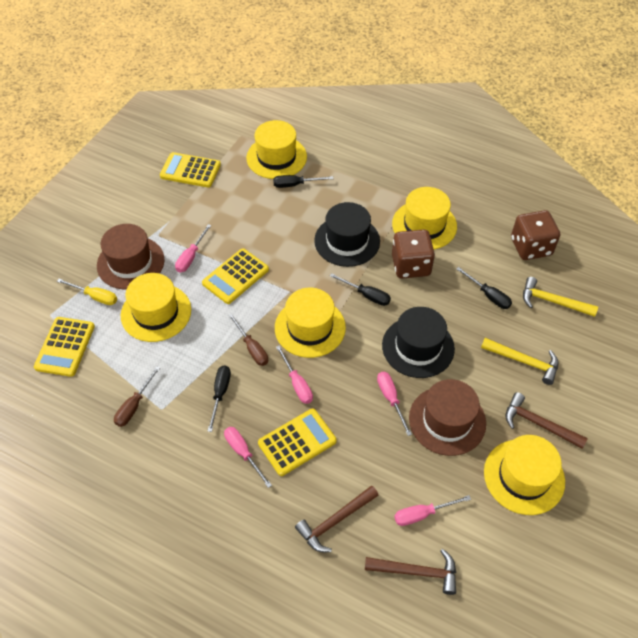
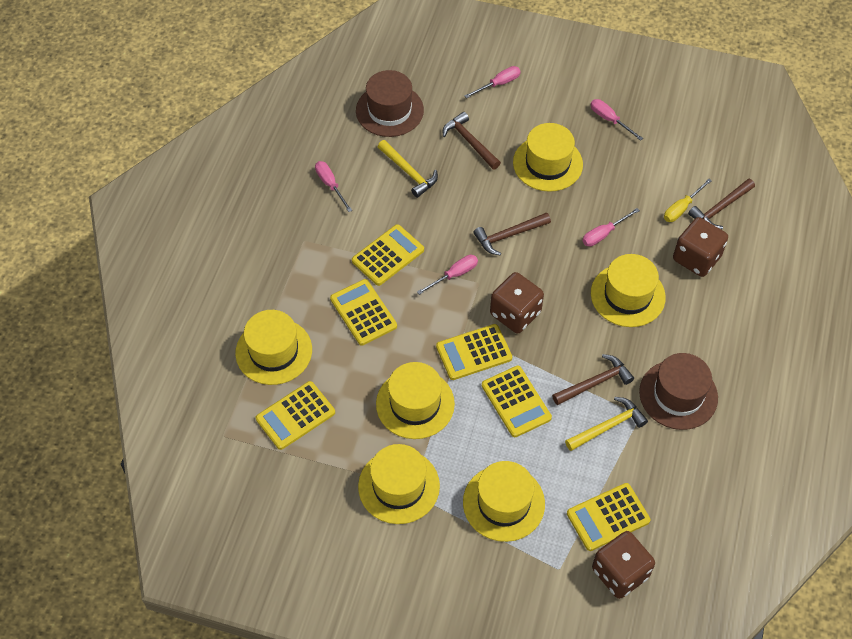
black hat: [314,202,380,267] [382,307,455,378] = 2 -> none = 0
black screwdriver: [208,366,231,432] [273,175,333,188] [330,273,391,306] [456,267,512,309] = 4 -> none = 0
brown dice: [392,230,435,278] [511,210,560,260] = 2 -> [490,272,544,333] [592,531,655,599] [673,217,728,277] = 3
brown hammer: [295,486,379,552] [365,549,456,595] [506,392,588,449] = 3 -> [443,112,501,169] [473,212,551,255] [552,354,634,405] [688,179,755,229] = 4
brown screwdriver: [114,366,160,427] [228,313,268,366] = 2 -> none = 0
yellow calculator: [34,317,95,377] [160,152,221,188] [202,248,269,304] [258,409,337,476] = 4 -> [256,381,335,450] [330,279,397,346] [352,224,424,286] [436,324,512,380] [482,366,552,437] [567,483,650,551] = 6
yellow hat: [121,273,191,342] [246,120,307,179] [275,288,346,358] [392,187,457,250] [484,435,565,515] = 5 -> [235,310,312,385] [358,444,440,524] [376,362,455,439] [463,461,545,542] [513,123,583,192] [591,254,666,327] = 6

